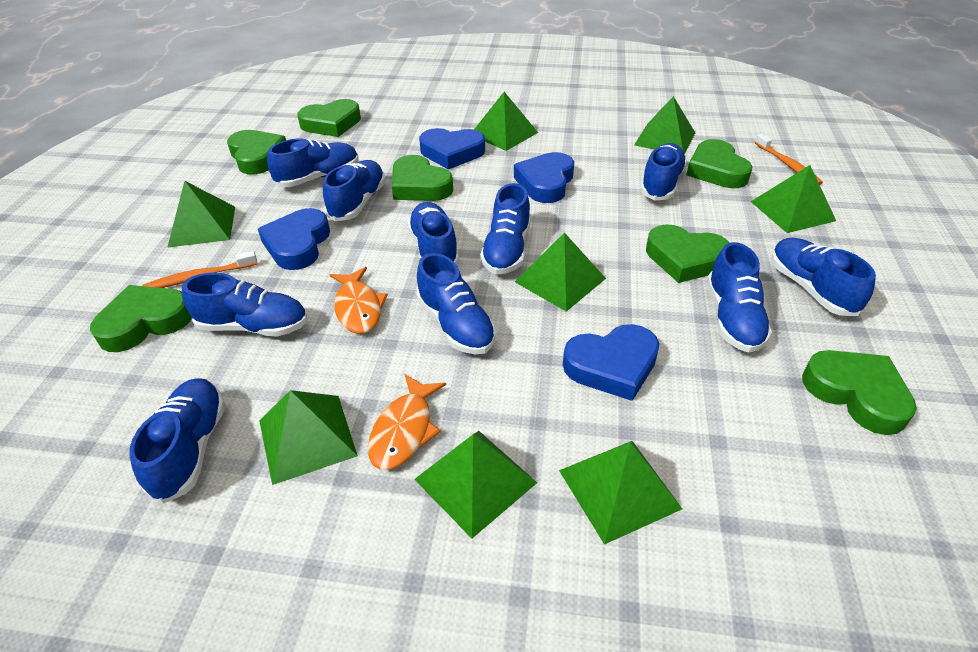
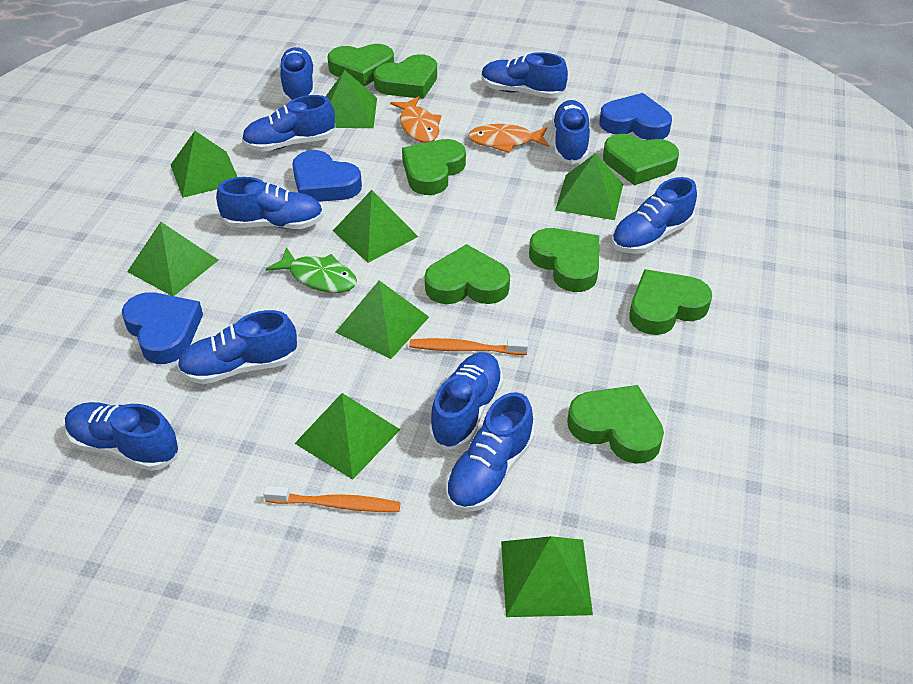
blue heart: [258,208,330,270] [419,128,485,169] [514,152,574,203] [563,324,659,401] = 4 -> [122,292,203,364] [292,150,362,202] [599,93,672,140] = 3
green fish: none = 0 -> [266,247,357,293] = 1
green heart: [90,285,192,352] [227,130,286,175] [297,99,361,137] [392,155,453,201] [646,224,730,283] [686,139,753,188] [802,350,917,435] = 7 -> [328,44,394,86] [374,54,437,99] [402,139,466,195] [425,244,510,304] [529,228,599,292] [567,385,664,464] [603,134,679,185] [630,269,712,335] = 8

